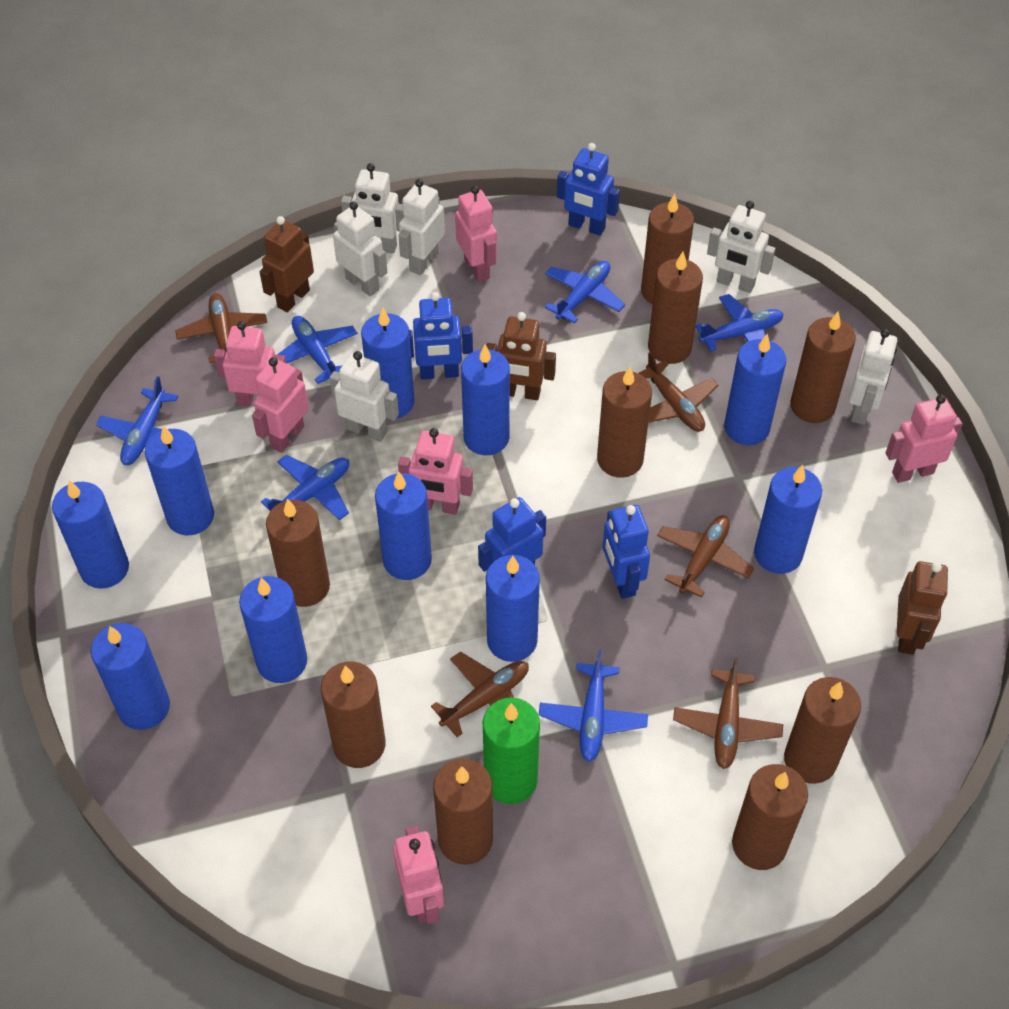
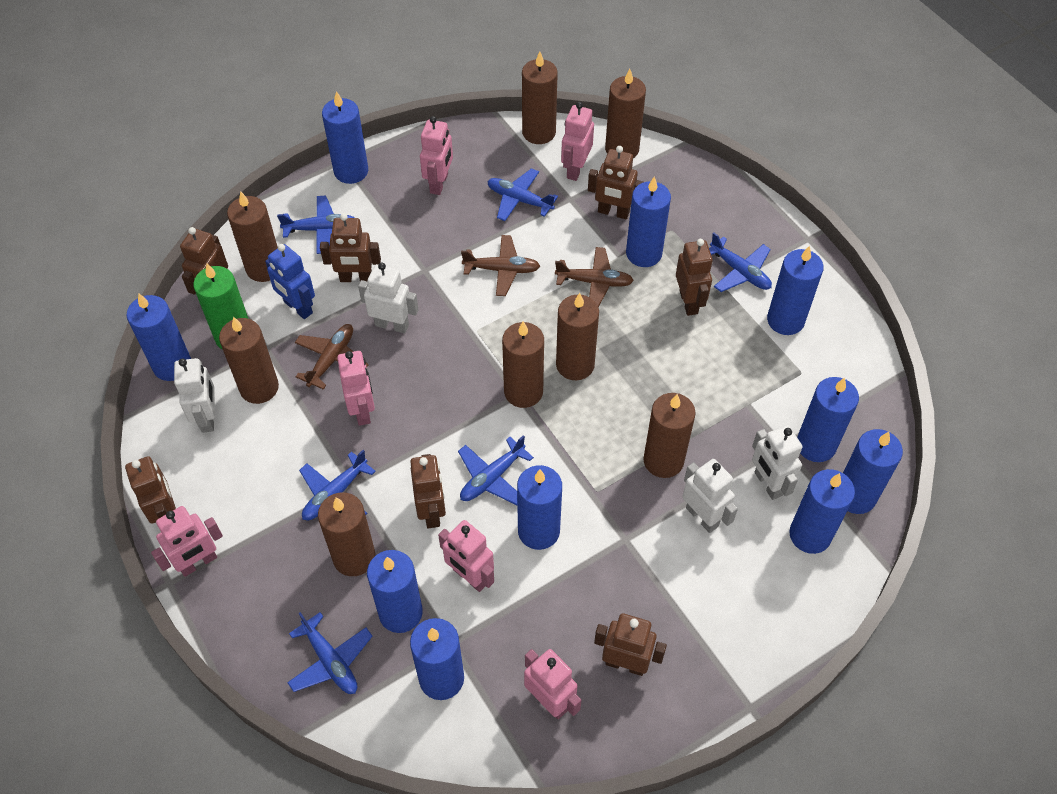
blue robot: [409,292,473,379] [478,497,546,572] [557,143,620,236] [602,505,650,599] = 4 -> [265,244,315,319] = 1
brown candle: [266,499,330,607] [321,661,386,768] [433,759,493,865] [597,367,652,478] [641,193,694,304] [648,252,703,364] [732,764,808,870] [784,677,861,784] [790,311,856,423] = 9 -> [219,317,279,404] [227,192,278,282] [318,493,376,576] [502,321,544,408] [522,52,558,144] [556,293,599,380] [605,69,646,158] [643,393,696,478] = 8
brown plane: [175,293,267,363] [431,651,529,737] [638,352,718,432] [657,515,754,598] [673,657,783,769] = 5 -> [295,324,368,390] [461,235,540,296] [555,247,634,307] = 3
brown robot: [260,216,314,312] [486,312,556,400] [897,561,948,655] = 3 -> [125,456,176,524] [180,227,228,295] [320,213,381,282] [410,454,446,528] [588,146,644,219] [594,613,667,676] [676,239,713,316] = 7
white robot: [330,351,399,442] [333,201,387,297] [341,163,404,254] [398,179,445,275] [707,201,776,293] [849,329,898,425] = 6 -> [174,358,215,433] [358,263,418,333] [682,459,738,533] [752,425,803,500] = 4

